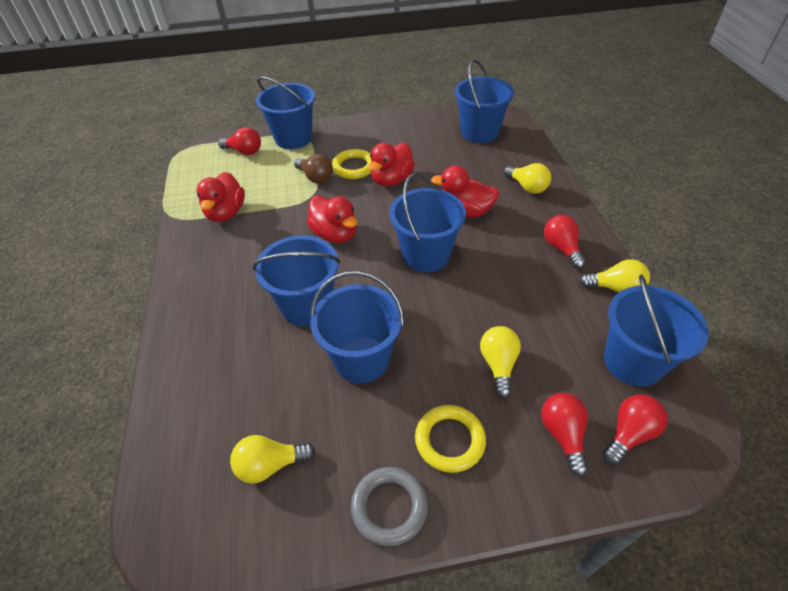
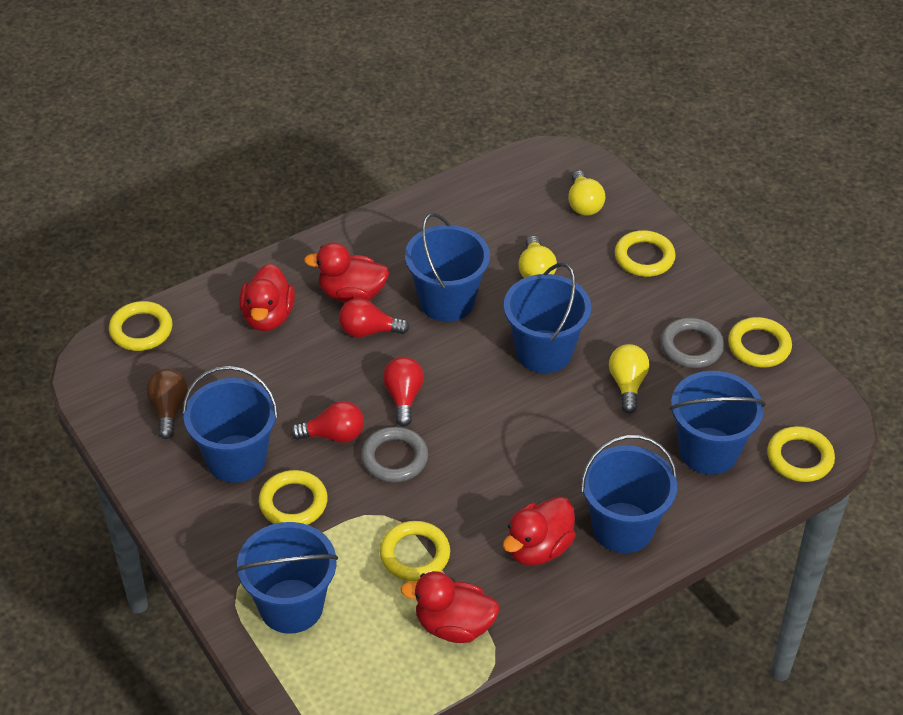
grey ring: [351,467,428,546] = 1 -> [361,427,428,483] [660,318,724,368] = 2
red light bulb: [218,127,261,155] [541,393,588,477] [544,215,586,269] [603,394,668,464] = 4 -> [290,401,364,443] [339,298,409,337] [383,357,424,427] = 3
yellow light bulb: [230,435,315,484] [480,326,521,398] [504,163,551,194] [579,259,650,292] = 4 -> [518,236,557,278] [568,170,605,216] [609,344,649,413] = 3
yellow ring: [332,149,372,179] [415,405,486,473] = 2 -> [109,301,173,351] [259,470,328,525] [380,521,450,581] [615,230,676,277] [728,317,792,367] [767,426,835,482] = 6

